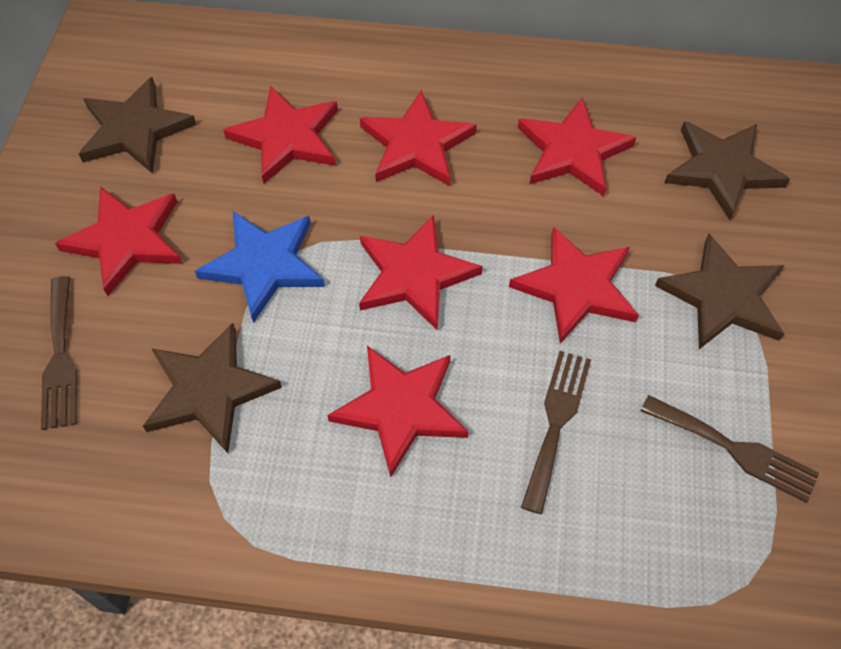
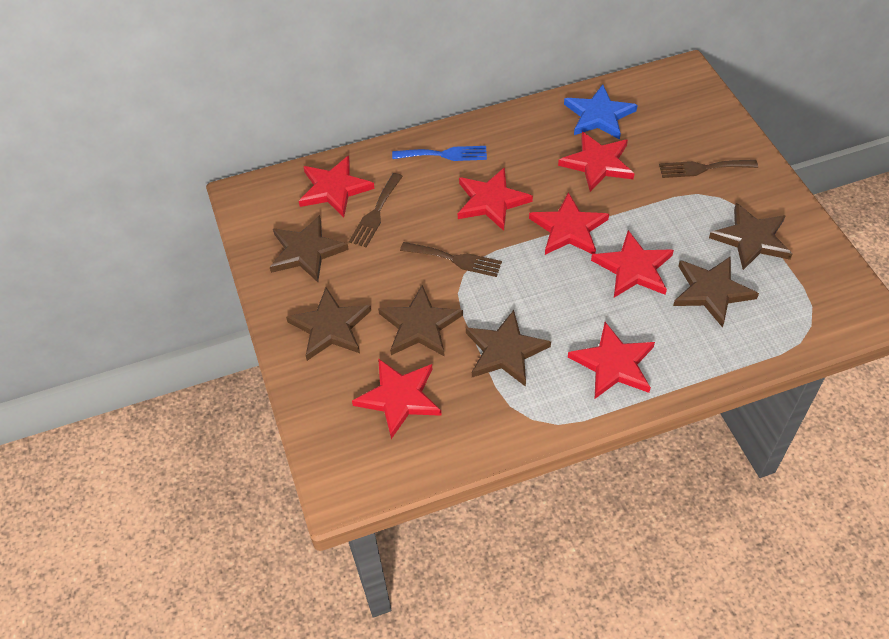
blue fork: none = 0 -> [392,146,487,161] = 1
brown star: [79,77,196,174] [143,323,282,453] [655,234,784,349] [664,121,790,220] = 4 -> [270,215,349,282] [286,288,371,361] [378,285,463,357] [466,310,551,387] [673,256,759,328] [709,203,792,270] = 6

